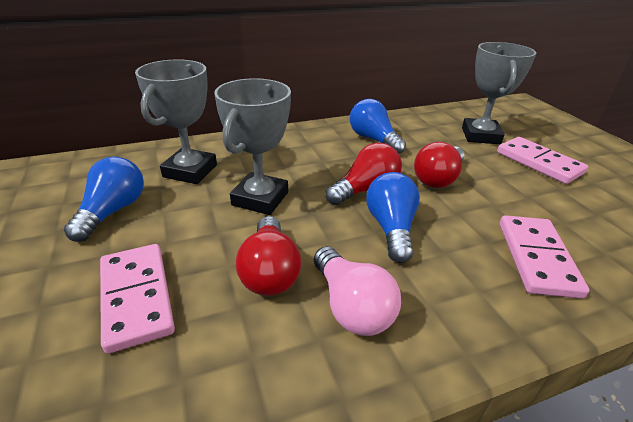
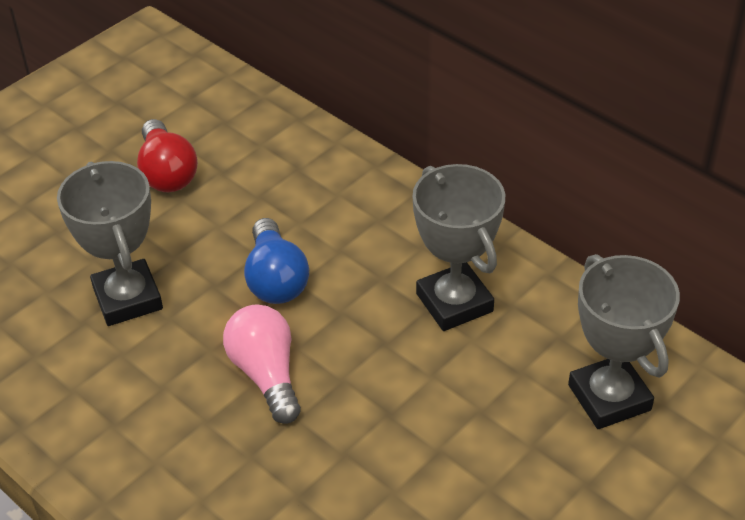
blue light bulb: [64,156,144,242] [350,99,406,154] [366,172,420,263] = 3 -> [244,218,309,304] = 1
pink domino: [100,244,175,354] [497,137,588,184] [500,215,589,299] = 3 -> none = 0
red light bulb: [236,216,301,296] [325,142,402,205] [414,142,464,188] = 3 -> [137,119,198,192] = 1

